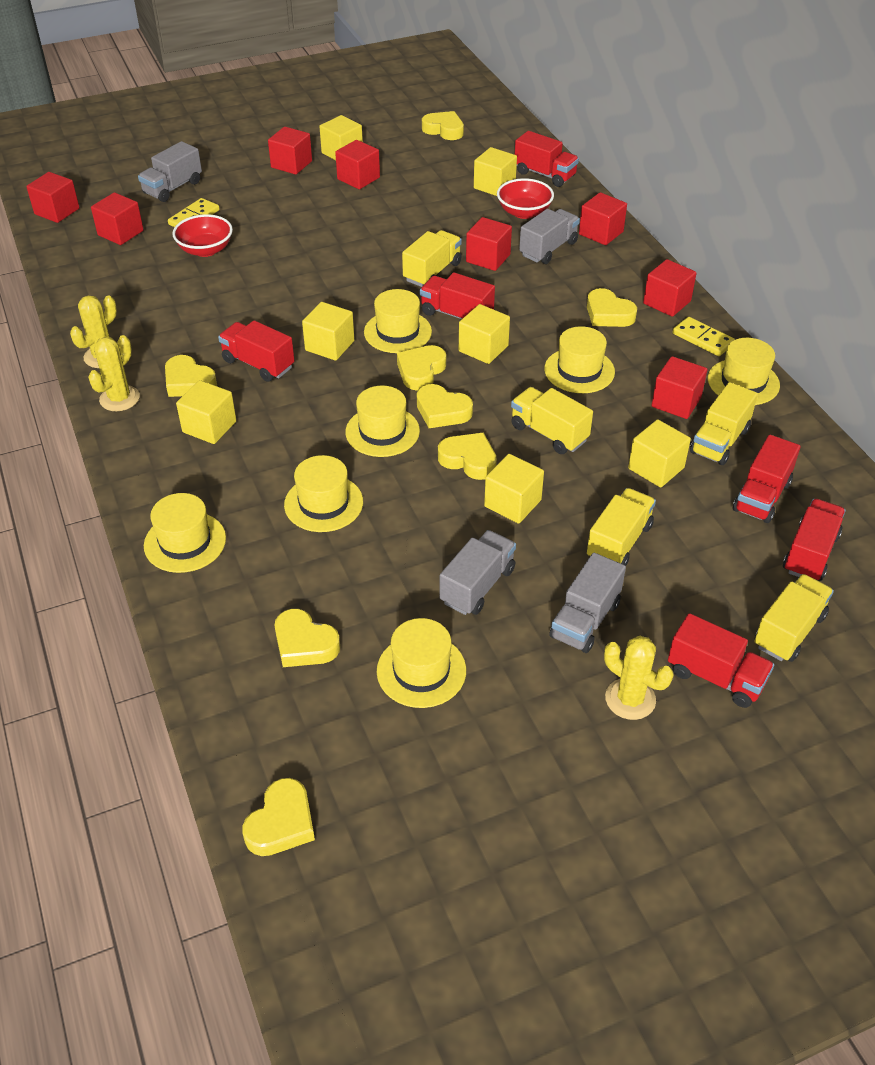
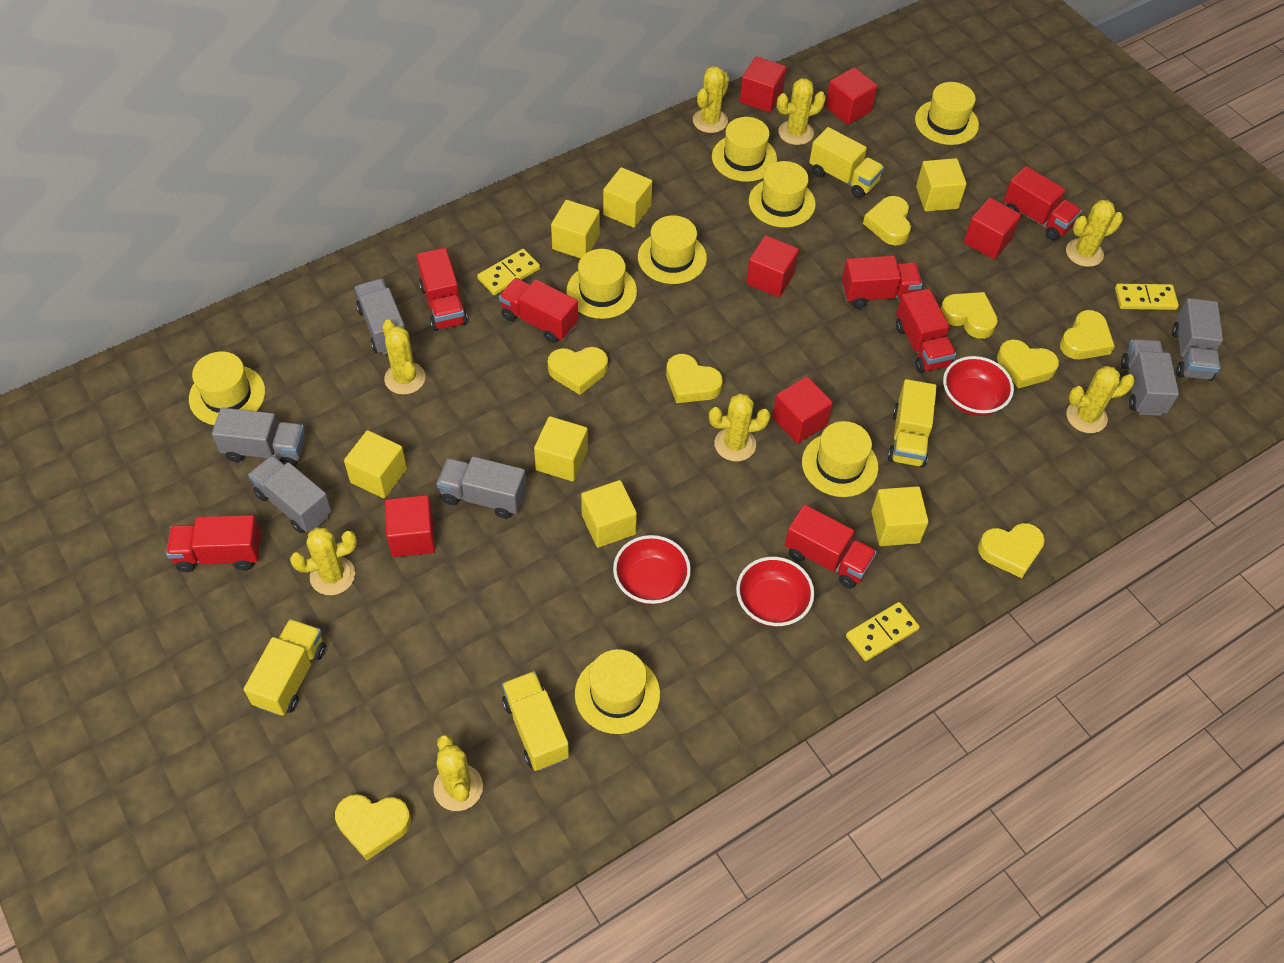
grey truck: [138,141,202,202] [440,530,516,615] [519,209,580,264] [549,553,626,653] = 4 -> [212,408,306,467] [248,455,332,533] [355,279,405,355] [437,456,527,519] [1121,339,1179,416] [1172,298,1223,381] = 6
red bowl: [173,214,233,257] [497,178,554,219] = 2 -> [613,535,691,605] [736,557,814,627] [943,356,1014,416] = 3
red cube: [26,172,80,223] [91,192,144,245] [268,127,312,175] [335,140,380,189] [466,217,512,271] [579,192,627,245] [643,259,697,317] [652,356,707,419] = 8 -> [385,495,435,557] [740,56,786,113] [746,235,799,297] [772,376,833,444] [825,67,877,125] [964,198,1021,259] = 6
red truck: [218,320,295,382] [420,272,495,319] [515,131,579,187] [668,613,774,708] [733,435,801,523] [783,499,846,581] = 6 -> [166,515,261,572] [416,248,468,331] [499,278,578,343] [785,505,877,588] [842,256,923,308] [896,289,956,373] [1003,166,1082,240] = 7
yellow cactus: [70,295,117,368] [88,335,140,411] [604,636,673,720] = 3 -> [290,527,357,595] [382,320,425,395] [433,734,483,811] [693,66,729,133] [709,393,771,461] [777,78,826,145] [1066,200,1123,267] [1066,366,1135,433] = 8
yellow domino: [168,198,220,227] [673,317,735,356] = 2 -> [477,249,540,295] [846,602,920,661] [1115,284,1179,310] = 3
yellow hat: [144,493,226,573] [284,455,363,532] [345,386,420,457] [364,289,432,353] [377,618,466,708] [544,326,615,393] [708,338,780,405] = 7 -> [189,352,265,425] [566,249,637,319] [575,649,660,734] [638,215,707,284] [712,117,777,182] [749,161,816,227] [802,421,878,497] [915,82,979,145] = 8
yellow truck: [402,230,462,287] [511,387,593,454] [587,488,656,566] [690,382,758,465] [754,574,834,662] = 5 -> [243,619,326,716] [502,671,569,771] [809,127,884,198] [888,379,937,467] = 4

